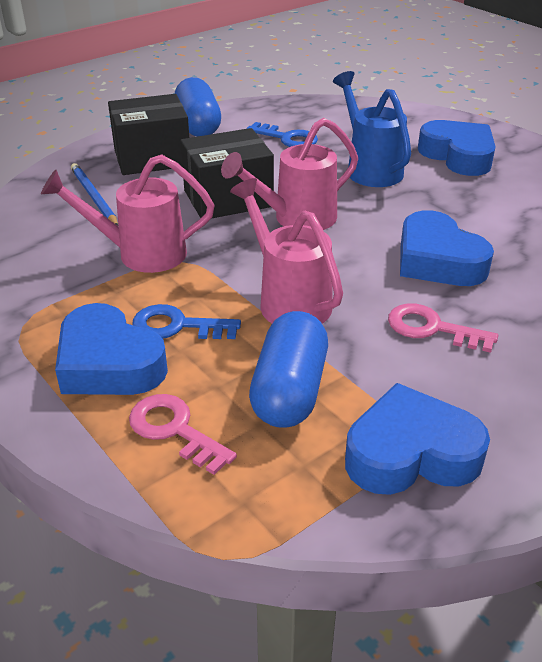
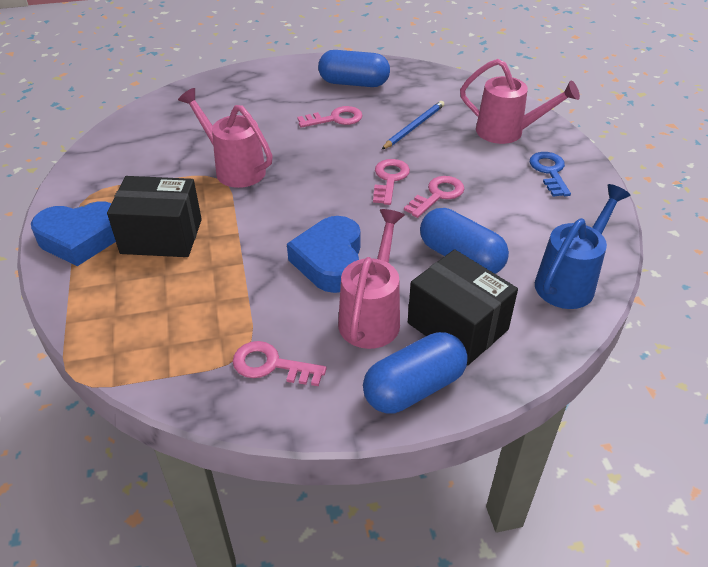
blue capsule: [175,77,221,137] [249,311,328,428] = 2 -> [318,50,390,87] [363,332,468,413] [420,208,509,274] = 3
blue heart: [55,303,168,395] [345,383,490,495] [400,210,494,286] [418,120,496,176] = 4 -> [31,201,116,266] [287,216,361,293] = 2
blue key: [133,304,241,339] [246,122,318,147] = 2 -> [530,152,571,197] = 1
pink key: [129,394,237,475] [388,303,498,353] = 2 -> [233,341,327,386] [297,106,363,128] [373,159,410,205] [404,176,464,218] = 4

